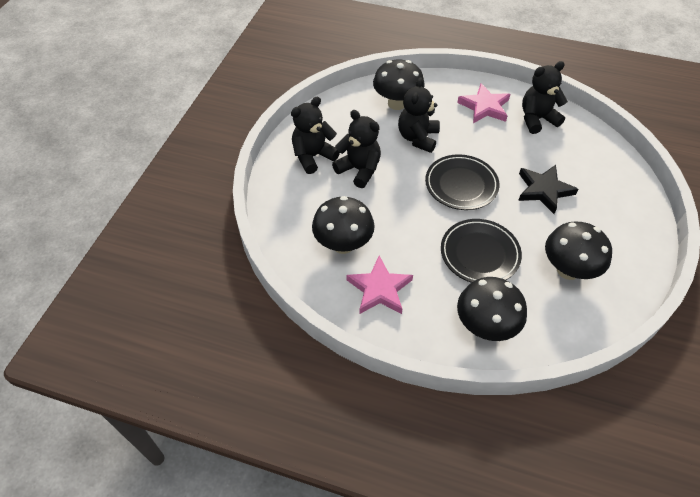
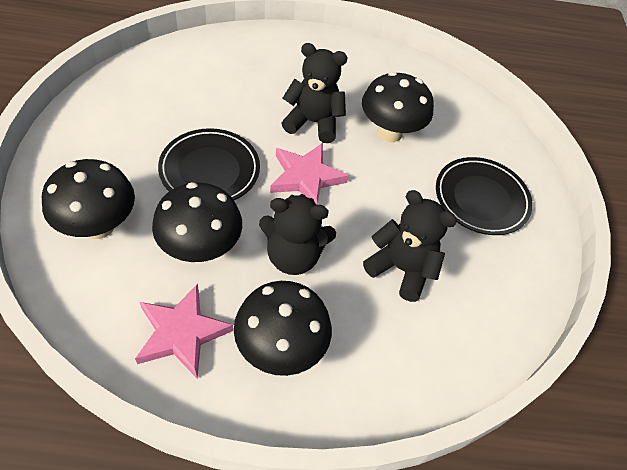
black star: [518,165,578,214] = 1 -> none = 0
black teddy bear: [291,97,340,174] [332,110,381,188] [398,77,440,153] [522,61,568,134] = 4 -> [259,194,336,275] [282,43,348,143] [363,190,457,302] = 3

